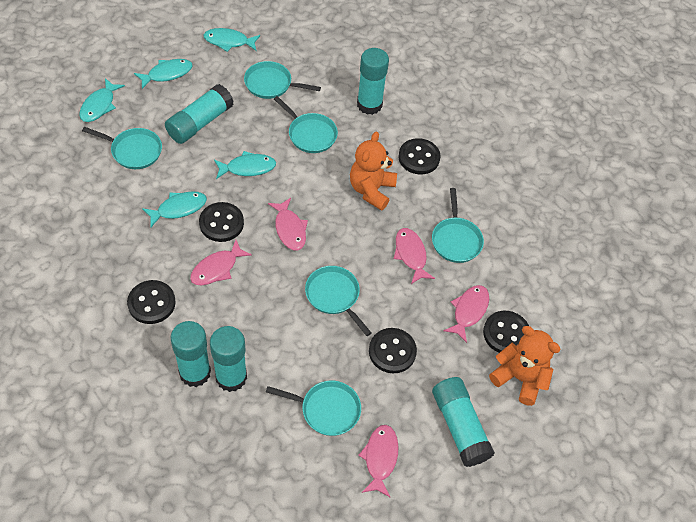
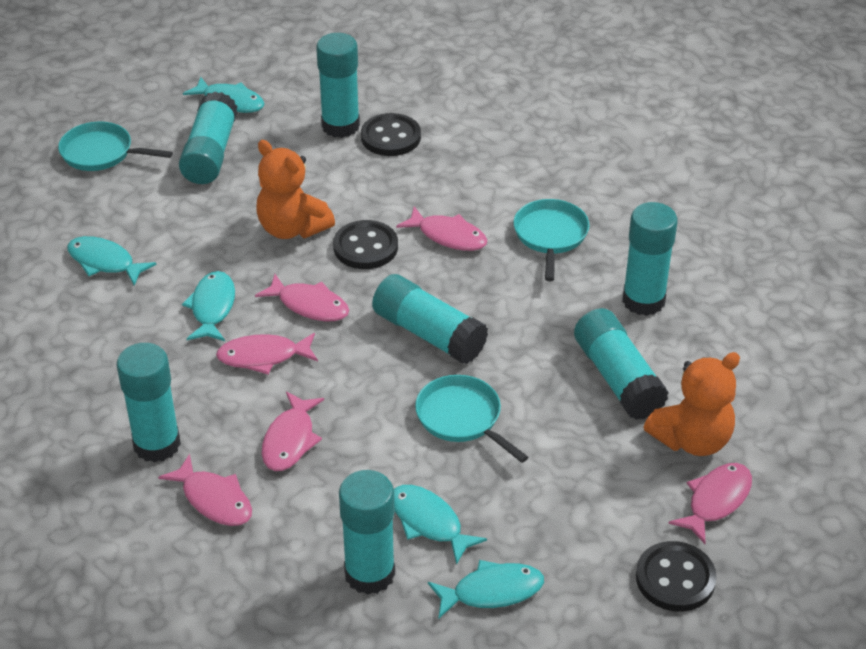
black button: [127,280,176,324] [199,202,244,242] [369,328,417,373] [399,138,441,175] [483,310,529,353] = 5 -> [333,220,398,269] [361,113,421,156] [636,541,717,612] = 3
pink fish: [190,240,252,285] [268,198,308,251] [358,425,398,497] [394,228,435,284] [443,285,489,343] = 5 -> [158,454,252,526] [216,333,318,374] [255,274,349,321] [262,392,324,471] [396,206,488,251] [668,463,752,544] = 6
turquoise glue stick: [165,84,234,144] [171,321,211,387] [210,326,247,392] [357,48,389,115] [432,377,495,467] = 5 -> [116,343,181,463] [179,91,238,184] [316,33,360,138] [339,470,395,595] [372,274,488,364] [574,308,669,420] [622,202,678,316] = 7
turquoise pan: [82,127,162,169] [244,61,321,99] [266,381,361,436] [274,96,338,153] [305,266,372,336] [432,188,484,263] = 6 -> [58,122,173,171] [415,375,528,463] [513,199,590,281] = 3

